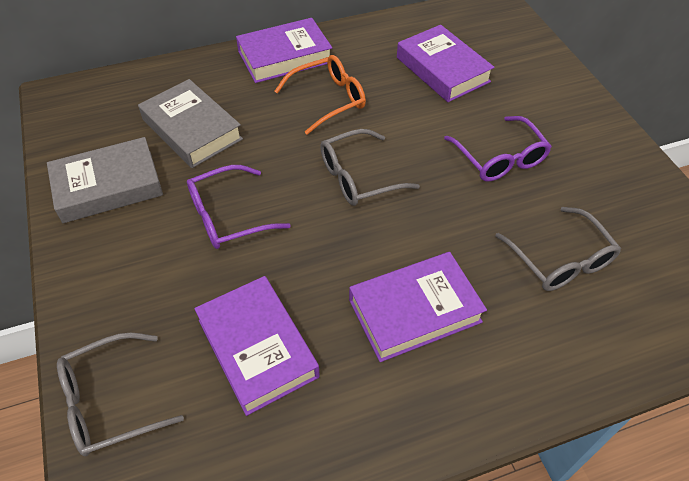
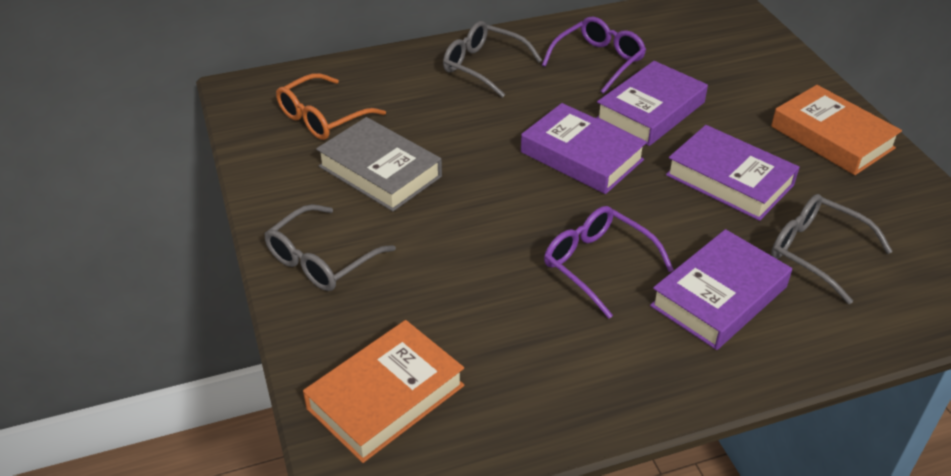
grey book: [47,137,163,223] [138,79,243,168] = 2 -> [316,117,442,212] = 1
orange book: none = 0 -> [303,320,465,463] [771,85,902,175] = 2

